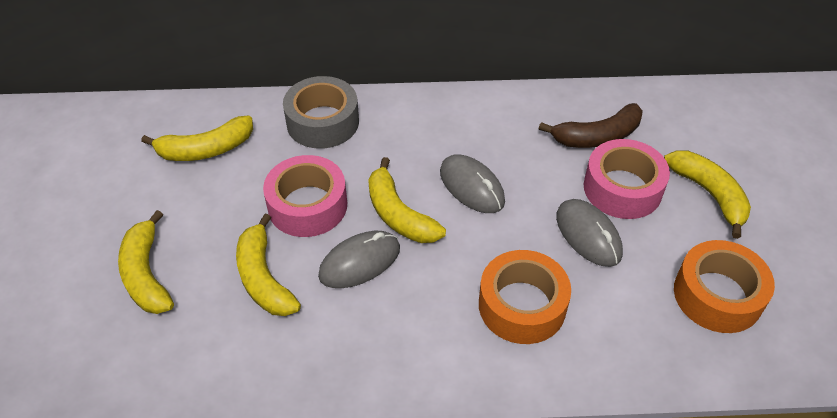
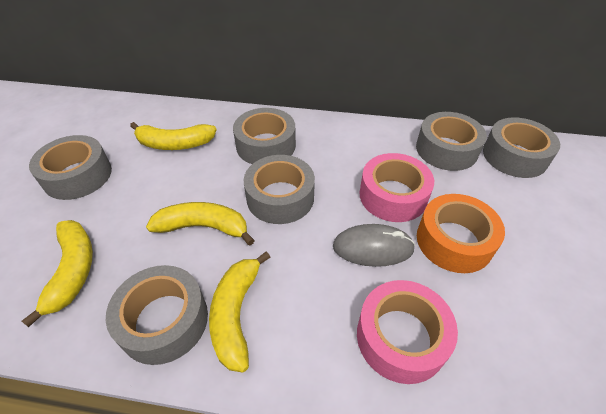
brown banana: [539,103,643,148] = 1 -> none = 0
grey mouse: [318,231,400,288] [440,154,505,213] [556,199,623,267] = 3 -> [333,224,415,267] = 1
grey tape: [283,76,359,149] = 1 -> [29,135,112,200] [106,265,208,365] [233,108,296,164] [244,155,315,224] [416,112,487,171] [483,117,560,178] = 6
orange tape: [479,250,571,344] [674,240,775,333] = 2 -> [417,194,505,273] = 1
yellow banana: [118,210,174,314] [141,116,253,161] [236,214,301,316] [368,157,446,243] [664,150,751,239] = 5 -> [22,220,93,327] [130,122,217,150] [146,202,255,246] [209,251,270,373] = 4

